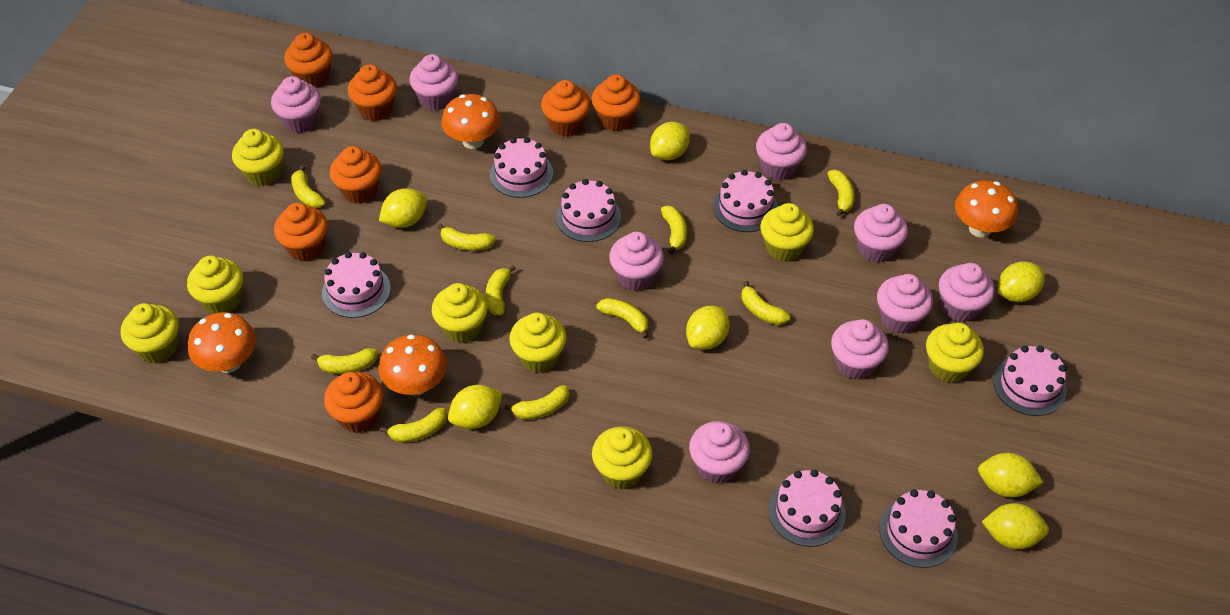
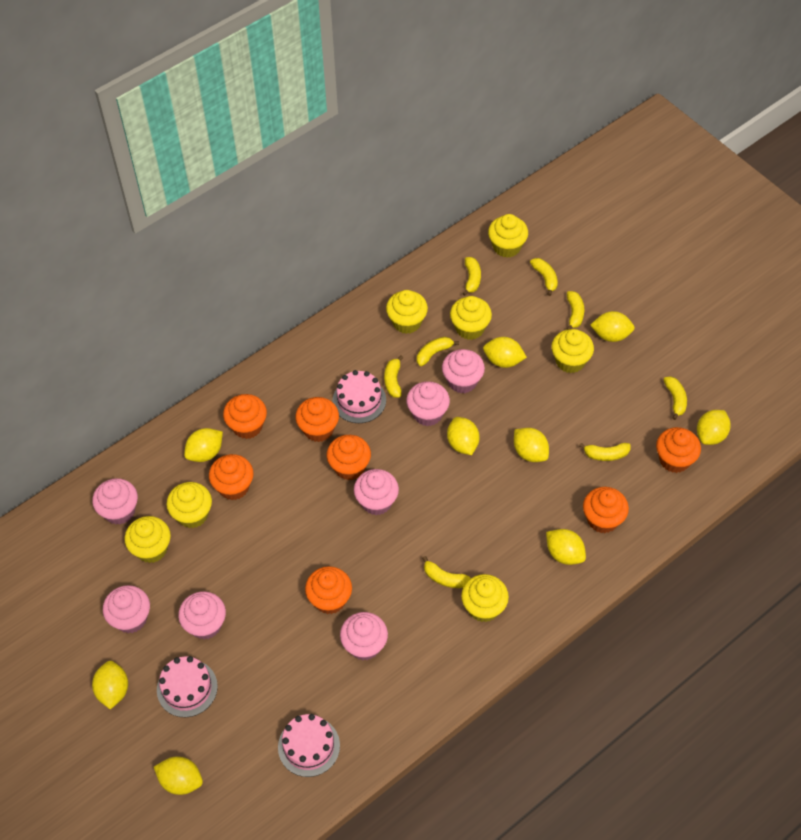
orange mushroom: [188,312,256,373] [379,334,447,396] [441,94,500,149] [955,180,1018,238] = 4 -> none = 0
pink cake: [322,252,391,318] [490,137,553,198] [556,179,621,242] [713,170,778,232] [769,469,846,547] [879,489,958,568] [993,346,1067,416] = 7 -> [157,656,218,717] [278,714,340,777] [332,370,386,423] = 3
pink cupcake: [271,76,321,133] [410,54,458,111] [609,232,664,291] [689,421,750,484] [756,123,807,180] [831,319,889,379] [854,204,908,262] [877,274,933,333] [939,263,995,322] = 9 -> [92,478,138,525] [103,585,150,633] [178,591,226,640] [340,612,388,660] [354,469,399,515] [406,381,450,426] [442,349,485,393] = 7
yellow banana: [291,165,326,208] [311,348,378,374] [380,408,448,442] [437,224,496,251] [486,265,516,315] [504,385,569,419] [596,298,648,339] [661,206,687,254] [741,281,791,325] [828,170,855,217] = 10 -> [384,355,403,398] [417,337,459,366] [422,556,471,588] [462,257,481,296] [530,258,558,296] [566,291,584,330] [579,443,631,461] [664,376,687,420] = 8
yellow cupcake: [121,303,179,363] [187,255,243,314] [232,129,284,186] [432,283,488,343] [509,312,567,373] [592,426,653,489] [760,203,814,262] [926,323,984,383] = 8 -> [125,516,171,563] [167,482,212,528] [386,290,428,334] [450,296,492,340] [461,574,509,622] [488,214,528,258] [551,329,594,373] = 7
yellow lemon: [379,188,427,228] [448,385,503,429] [650,122,690,160] [686,306,730,350] [978,453,1043,497] [982,503,1049,549] [998,261,1045,302] = 7 -> [92,661,128,709] [154,757,203,795] [184,428,223,462] [447,417,480,455] [483,337,527,368] [514,428,549,462] [546,529,586,565] [590,311,635,342] [697,410,731,445] = 9

